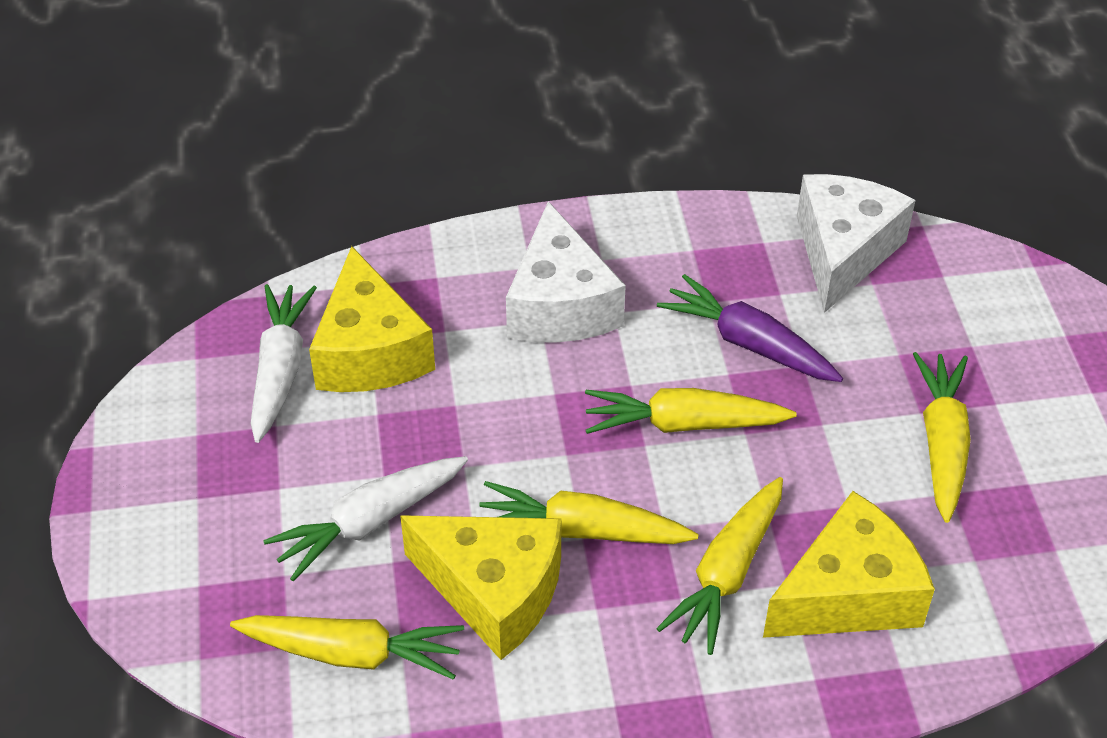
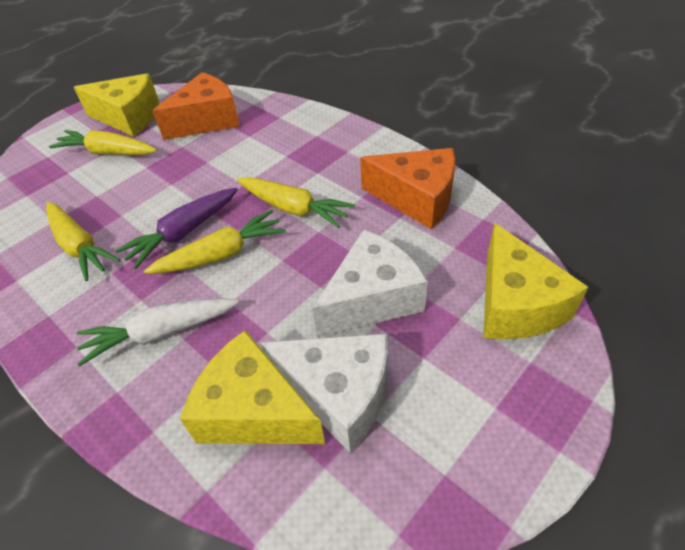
orange cheese: none = 0 -> [152,72,240,140] [360,148,455,230] = 2
white carrot: [251,284,317,443] [263,456,468,581] = 2 -> [77,298,239,366] = 1
yellow carrot: [230,615,464,680] [479,481,699,544] [585,388,797,434] [656,477,783,655] [913,352,971,523] = 5 -> [46,202,120,281] [49,130,157,155] [144,210,286,274] [237,177,355,228] = 4

